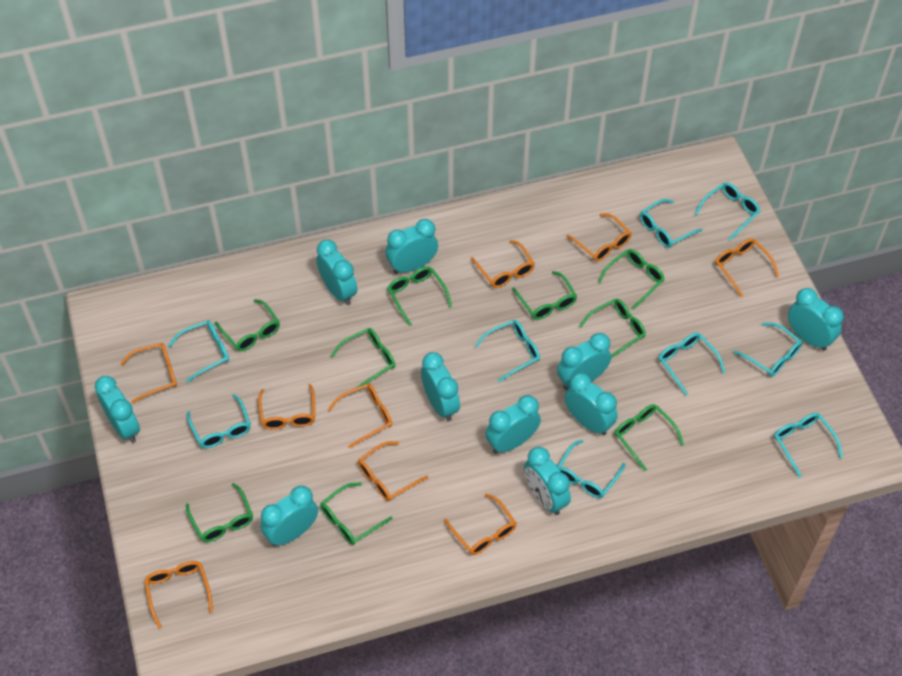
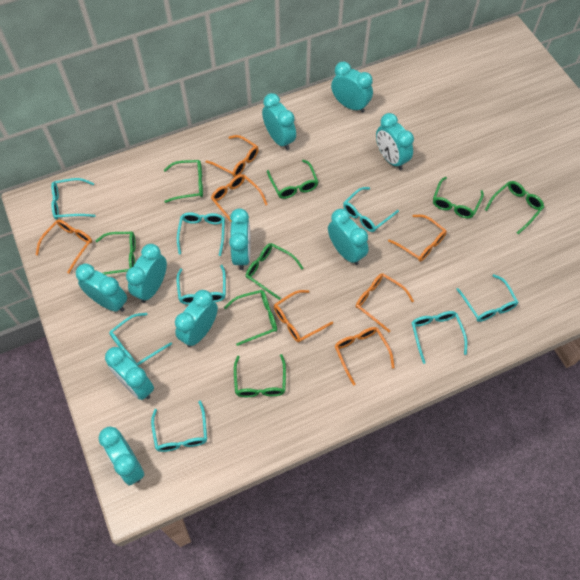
green glasses: [186,483,253,542] [215,299,280,351] [320,482,393,545] [331,328,395,388] [387,267,452,326] [512,271,577,320] [579,299,646,358] [598,249,665,310] [615,404,684,471] = 9 -> [95,232,136,275] [164,160,203,203] [224,290,277,346] [234,354,286,397] [246,243,303,300] [267,160,318,199] [433,177,484,218] [485,181,544,234] = 8
orange glasses: [120,343,177,403] [144,561,213,629] [258,384,315,430] [327,384,392,448] [358,441,428,501] [444,493,516,555] [471,240,535,288] [566,213,631,262] [715,238,779,297] = 9 -> [36,220,92,273] [205,135,259,177] [211,174,268,222] [274,290,333,342] [335,327,395,386] [356,273,414,332] [388,215,447,262] = 7
turquoise glasses: [168,320,229,382] [187,394,251,448] [475,320,540,382] [557,440,625,498] [640,199,702,248] [659,333,725,396] [695,183,760,240] [733,323,802,377] [774,413,843,478] = 9 -> [51,178,95,219] [109,313,172,366] [151,401,207,452] [177,212,225,256] [177,265,226,305] [343,187,399,232] [411,311,467,364] [456,274,518,322] = 8

